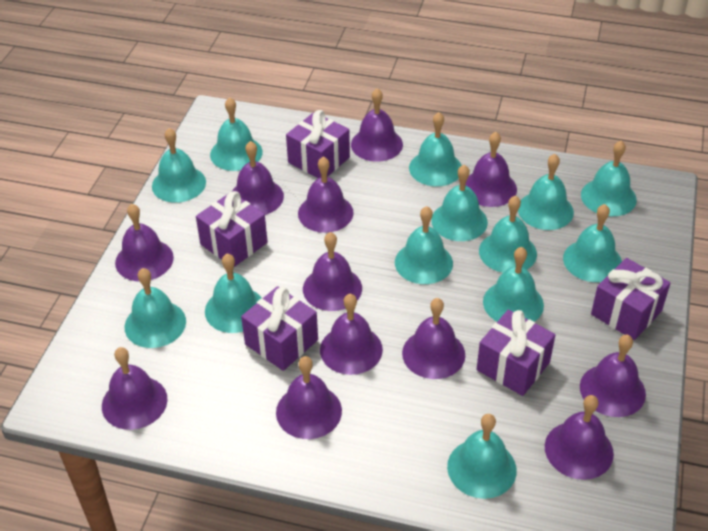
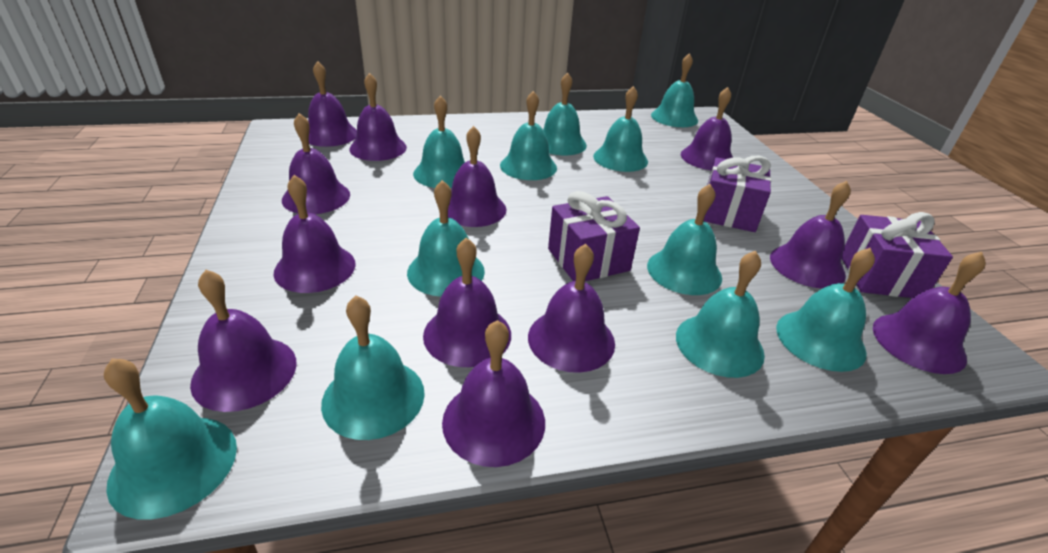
purple gift: [196,191,268,267] [241,286,318,371] [286,110,350,178] [477,309,555,396] [591,258,670,340] = 5 -> [548,191,640,281] [704,156,771,232] [841,212,953,298] = 3
turquoise bell: [125,268,186,348] [152,128,206,203] [205,253,262,333] [210,97,263,171] [395,206,453,284] [409,112,462,186] [431,165,488,241] [447,414,517,499] [479,195,537,273] [483,247,544,322] [518,154,574,230] [563,204,622,282] [581,141,637,216] = 13 -> [104,359,237,520] [321,296,425,440] [407,180,485,296] [413,95,465,188] [500,91,557,180] [543,72,587,155] [593,86,648,172] [647,184,722,295] [651,53,698,127] [676,251,765,378] [776,248,875,372] = 11

